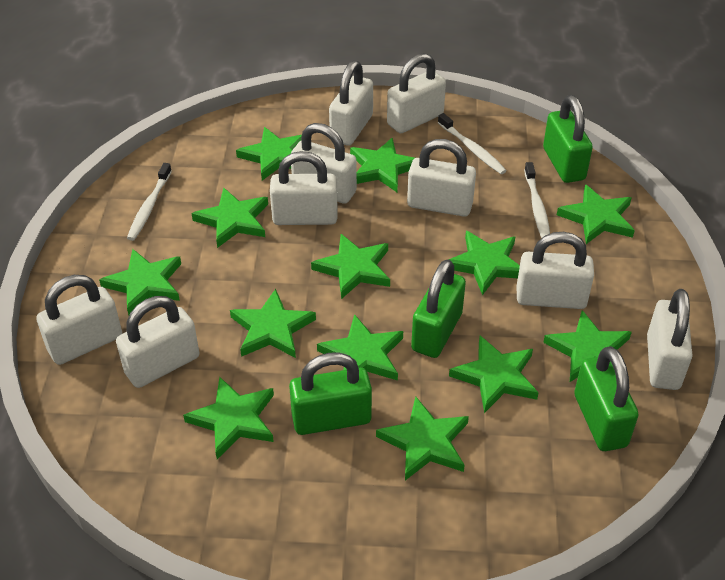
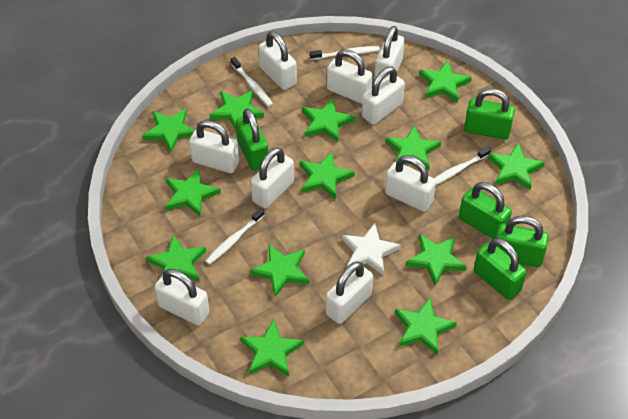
green padlock: [289,352,372,435] [411,259,466,358] [543,95,593,183] [574,346,639,451] = 4 -> [236,108,268,171] [459,182,512,239] [464,88,515,140] [474,238,527,300] [496,216,549,267] = 5
white star: none = 0 -> [342,223,401,276] = 1
white toothbrush: [127,163,172,241] [438,113,507,174] [524,162,550,238] = 3 -> [205,208,264,265] [231,57,273,107] [310,46,380,60] [434,146,491,185] = 4

